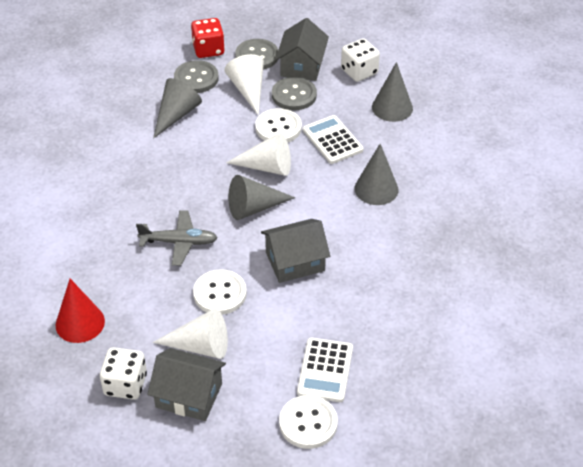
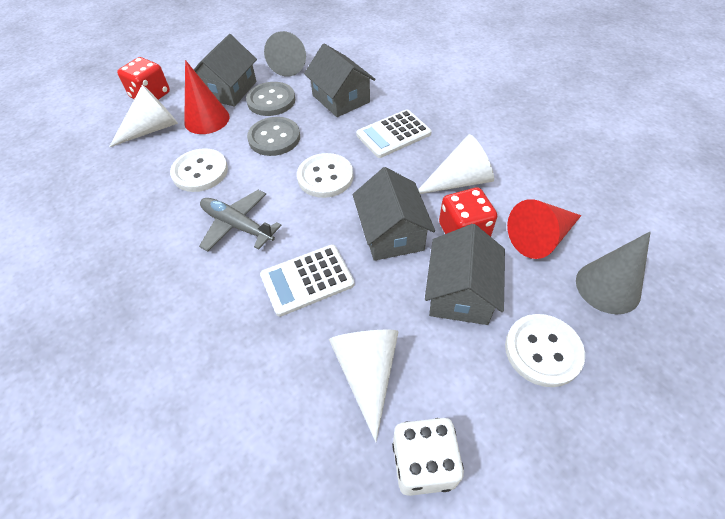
grey button: [174,60,219,93] [235,39,278,70] [272,77,317,111] = 3 -> [246,82,295,116] [247,117,300,156] = 2
grey cone: [153,78,202,139] [228,175,295,220] [355,144,398,205] [372,62,413,122] = 4 -> [264,31,306,76] [576,232,651,314] = 2
grey house: [147,348,226,421] [261,219,330,283] [275,18,329,81] = 3 -> [194,34,257,106] [304,44,376,117] [353,167,435,261] [425,224,505,325] = 4
red cone: [56,279,105,343] = 1 -> [184,60,230,134] [507,199,581,259] = 2
red dice: [191,18,225,58] = 1 -> [117,57,170,100] [439,187,497,237] = 2
white dice: [100,347,147,400] [341,38,380,82] = 2 -> [392,418,464,496] = 1

